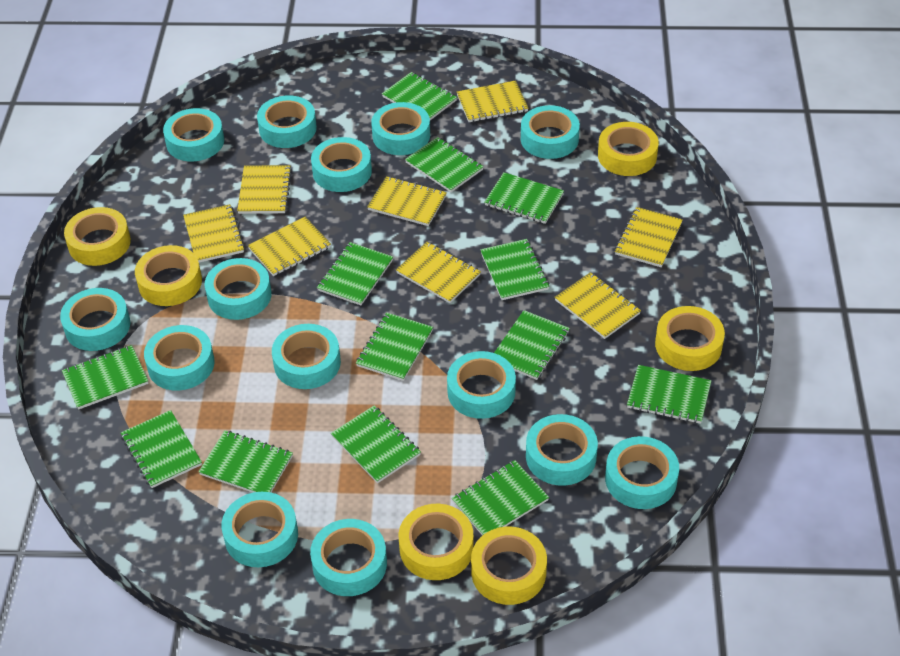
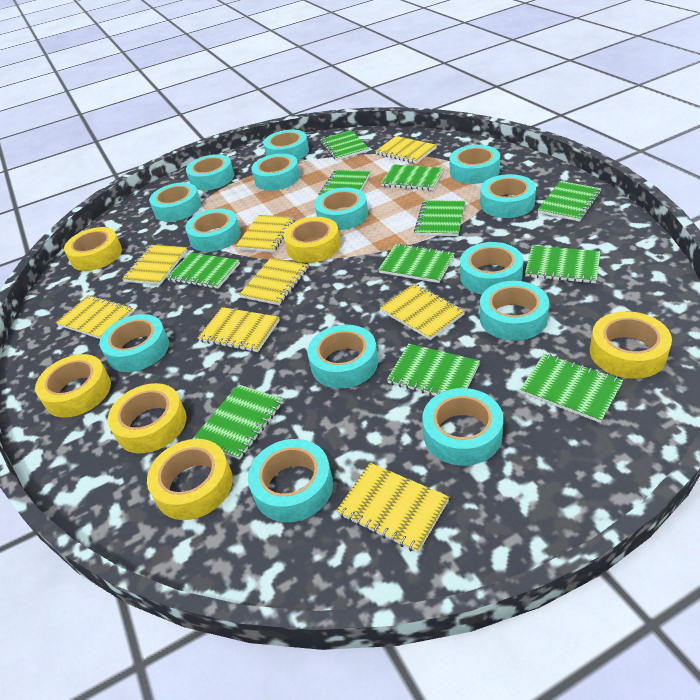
green notebook: [62,345,149,410] [121,410,202,488] [198,430,293,493] [317,242,393,305] [331,406,421,483] [356,312,433,381] [382,72,457,120] [405,137,484,192] [452,460,549,536] [480,239,549,300] [485,172,564,224] [494,310,570,380] [627,365,712,424] = 13 -> [167,252,240,289] [192,384,283,460] [318,170,370,197] [320,130,369,160] [378,243,455,283] [381,164,443,190] [387,344,480,396] [414,200,465,236] [520,353,623,423] [525,245,601,283] [538,181,601,222] = 11

